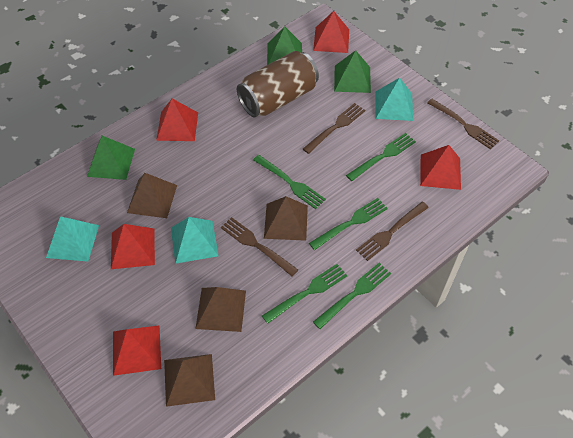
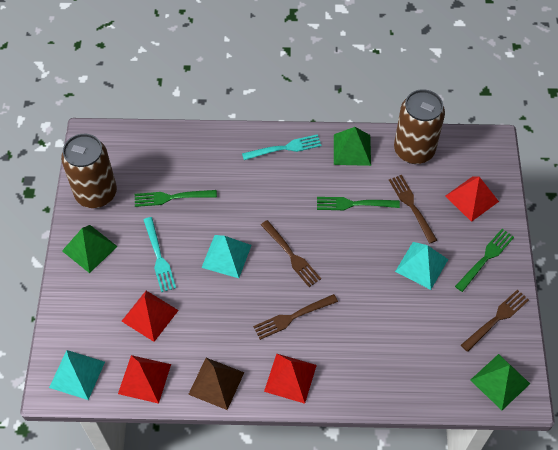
brown can: [237,51,319,117] = 1 -> [61,134,117,208] [394,89,445,164] = 2
brown pyramid: [127,173,177,218] [164,354,215,407] [195,287,246,332] [264,196,308,241] = 4 -> [188,358,244,410] = 1
green fork: [253,155,326,209] [262,264,348,324] [309,198,388,250] [313,263,391,329] [346,133,416,181] = 5 -> [135,190,217,207] [317,197,400,210] [455,229,514,292] = 3
red pyramid: [111,224,155,269] [113,325,161,376] [156,99,198,141] [313,11,349,53] [420,145,461,190] = 5 -> [118,355,171,404] [121,291,179,342] [264,354,317,404] [446,176,499,222] = 4
turquoise fork: none = 0 -> [143,217,176,292] [242,134,322,160] = 2

